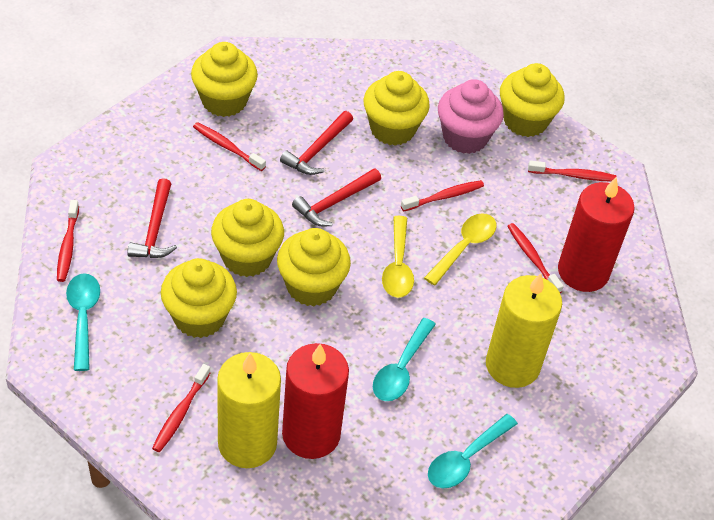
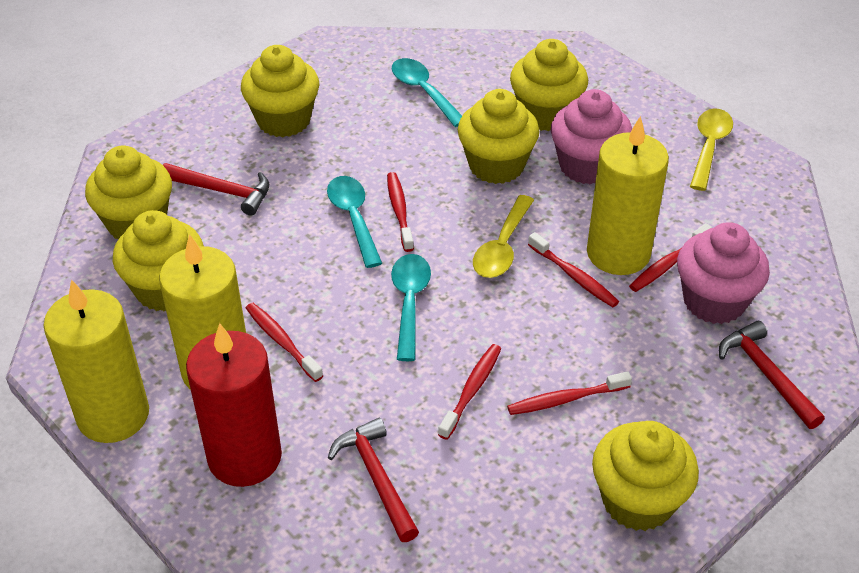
pink cupcake: [438,79,504,154] = 1 -> [551,89,632,184] [677,222,770,324] = 2
red candle: [282,343,349,459] [558,177,635,292] = 2 -> [186,323,282,487] = 1
yellow candle: [217,352,281,468] [486,273,562,388] = 2 -> [43,280,149,443] [159,234,246,390] [587,116,669,275] = 3

